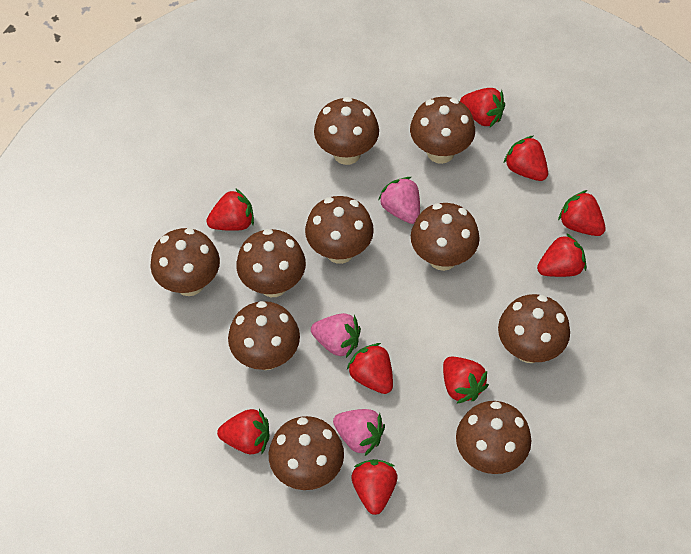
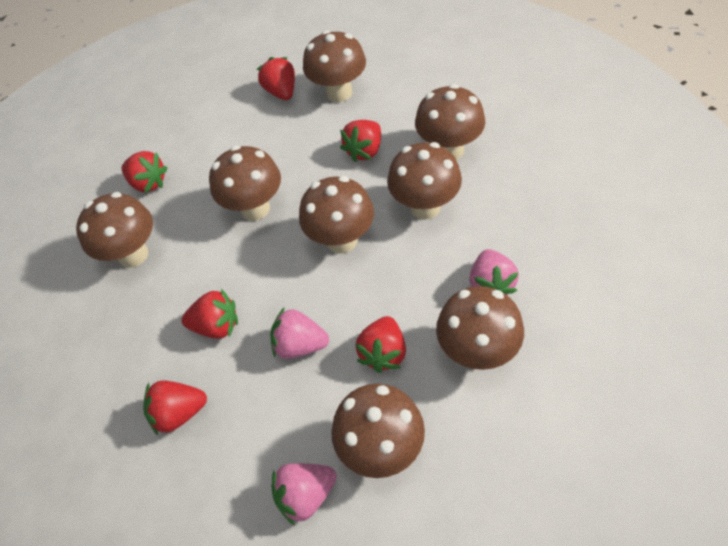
brown mushroom: [150,228,220,296] [228,301,300,370] [236,229,306,297] [269,416,344,490] [305,196,374,264] [314,97,379,165] [410,97,475,164] [411,203,480,271] [456,401,531,474] [498,294,570,363] = 10 -> [76,192,153,268] [209,145,281,221] [299,176,374,254] [303,30,366,102] [331,384,425,478] [387,142,462,220] [415,84,485,160] [436,286,524,370] = 8
red strawberry: [206,188,254,231] [217,409,269,454] [347,343,393,394] [351,459,397,515] [443,356,489,404] [460,88,505,127] [503,136,548,181] [537,233,586,277] [558,190,606,236] = 9 -> [122,151,168,193] [143,381,207,435] [181,289,238,339] [257,57,295,100] [340,120,381,162] [355,316,406,373] = 6

